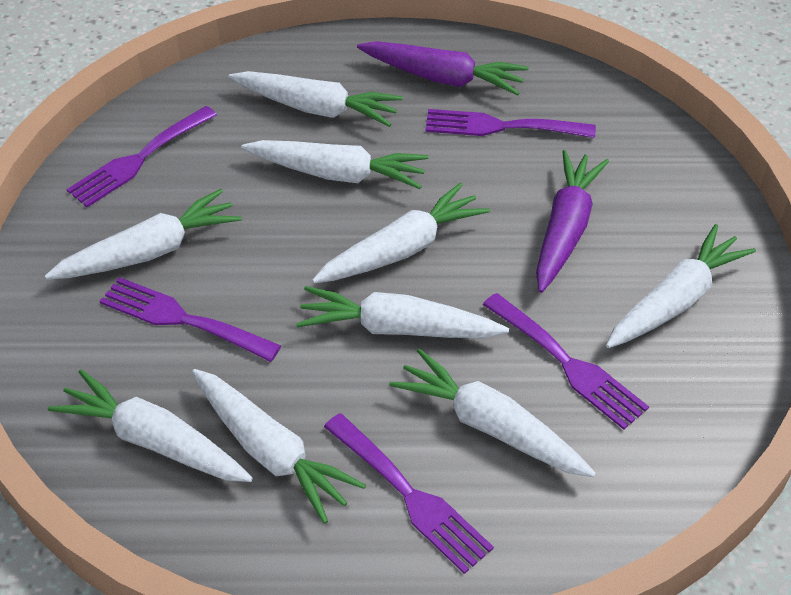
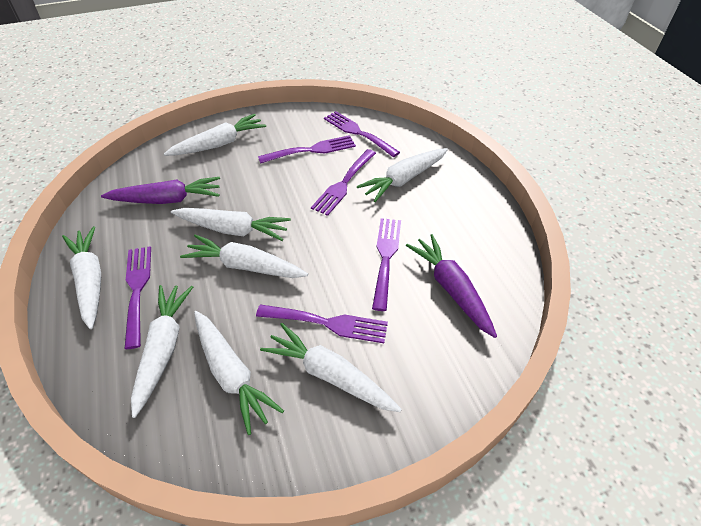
purple fork: [67,106,217,208] [100,277,281,362] [324,413,494,574] [425,109,596,138] [483,293,649,430] = 5 -> [125,246,151,349] [256,304,388,343] [258,135,356,164] [311,149,376,216] [324,111,400,157] [372,218,401,311] = 6
white carrot: [45,189,242,280] [48,369,253,482] [192,369,366,524] [228,71,403,127] [241,140,428,189] [296,286,509,339] [312,183,490,284] [389,348,596,477] [606,224,756,348] = 9 -> [62,226,101,329] [131,285,193,418] [164,114,266,156] [171,208,291,241] [180,234,308,278] [194,311,284,435] [260,323,402,412] [357,148,448,202] = 8

